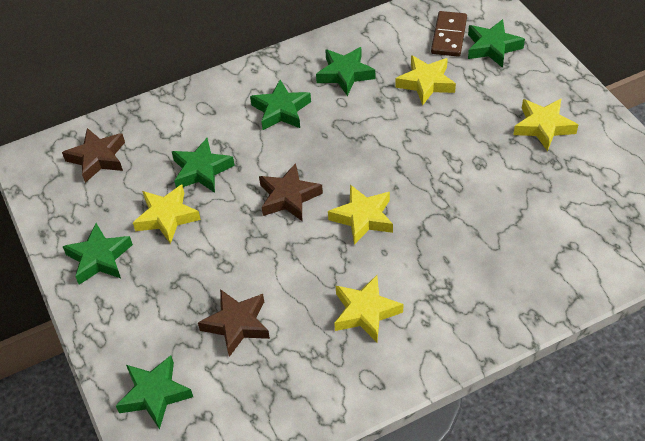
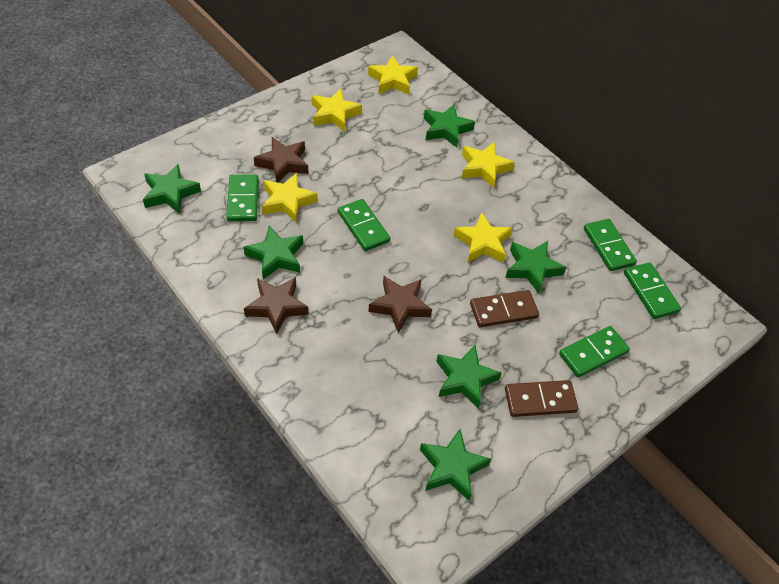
brown domino: [431,11,467,57] = 1 -> [470,290,539,327] [505,380,578,417] = 2
green domino: none = 0 -> [226,175,259,221] [338,199,390,251] [559,326,630,377] [584,219,637,271] [624,262,681,319] = 5

